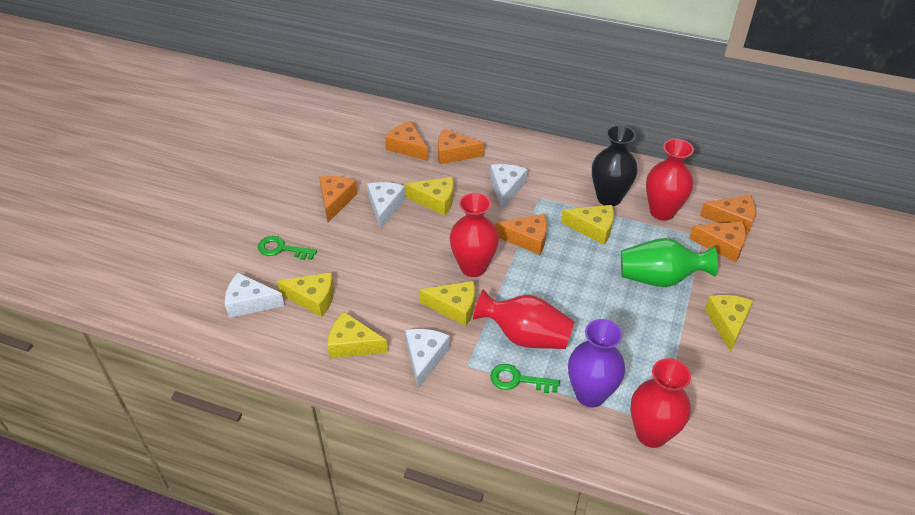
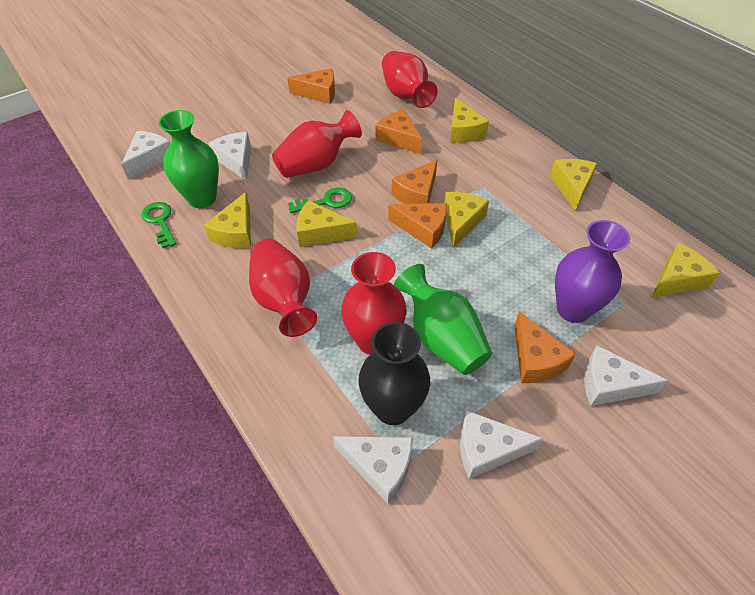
green vase: [621,238,718,287] = 1 -> [158,110,219,208] [394,264,492,375] = 2
orange cheese: [319,176,357,222] [385,121,428,161] [438,129,484,164] [495,214,547,255] [689,222,746,262] [700,195,756,235] = 6 -> [287,68,335,104] [375,110,422,154] [388,203,447,249] [391,159,438,204] [514,311,576,383] = 5
white cheese: [225,273,285,318] [367,182,406,229] [405,329,450,389] [490,164,528,210] = 4 -> [121,131,170,180] [209,132,251,181] [333,436,413,504] [460,411,543,479] [584,346,668,406] = 5

